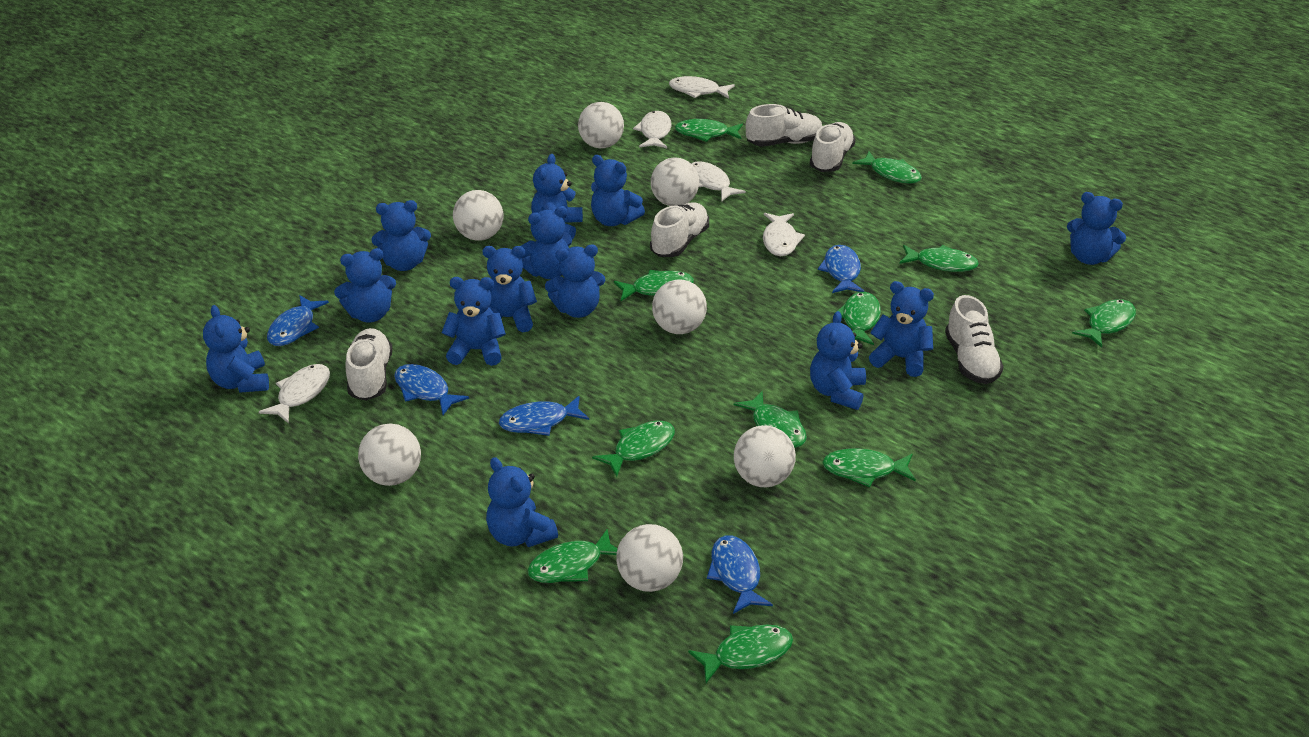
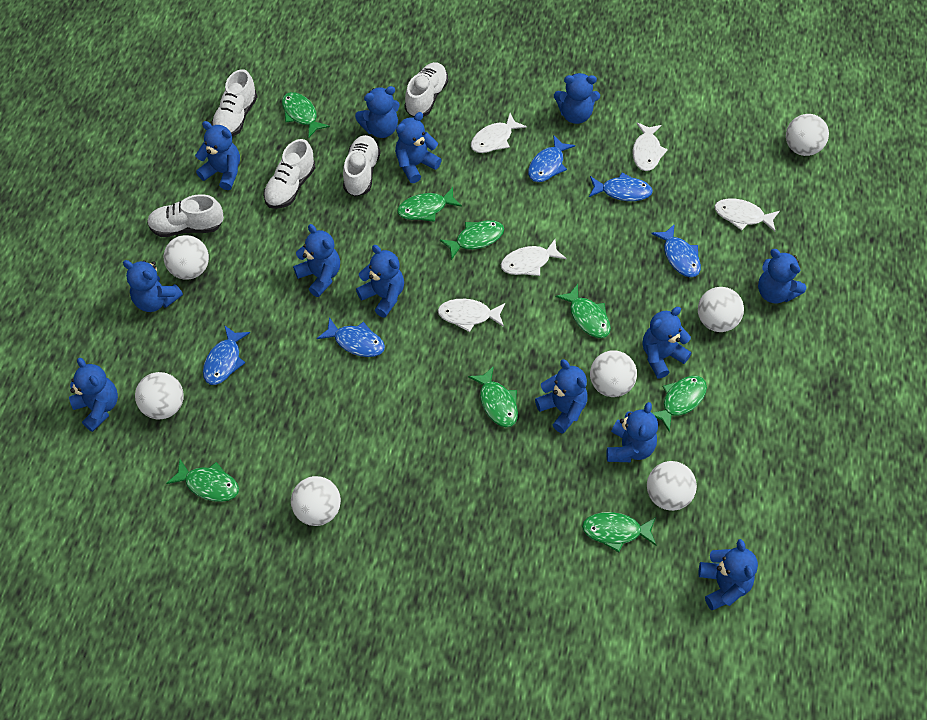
green fish: [527,529,618,583] [592,420,675,477] [614,270,694,301] [675,119,743,142] [688,625,793,683] [734,391,807,448] [822,448,916,487] [834,292,881,345] [853,151,922,184] [899,245,979,272] [1072,299,1136,348] = 11 -> [166,459,239,502] [282,92,330,137] [397,187,462,222] [440,220,504,260] [468,366,518,427] [556,284,611,338] [582,512,656,552] [652,376,707,432] = 8

